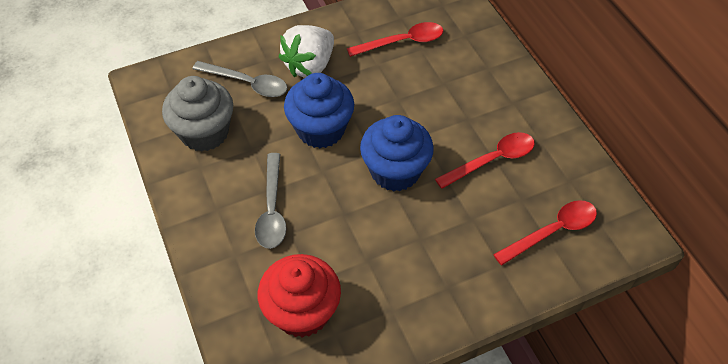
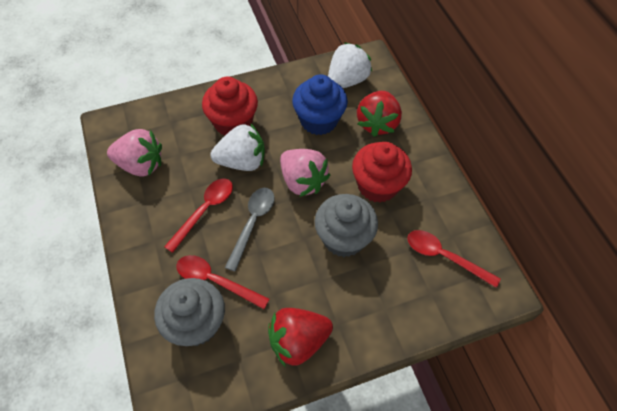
blue cupcake: [284,73,354,148] [360,115,434,192] = 2 -> [292,74,348,135] = 1
grey cupcake: [162,76,233,152] = 1 -> [154,278,225,346] [315,194,378,257] = 2
grey spoon: [193,61,287,97] [255,153,287,249] = 2 -> [225,188,274,272] = 1
pink strawberry: none = 0 -> [107,129,162,177] [280,149,330,197] = 2
red cupcake: [258,254,341,338] = 1 -> [202,77,258,136] [352,142,412,203] = 2
red strawberry: none = 0 -> [268,308,333,366] [357,91,402,137] = 2
white strawberry: [278,25,334,78] = 1 -> [210,123,265,171] [328,42,372,88] = 2

